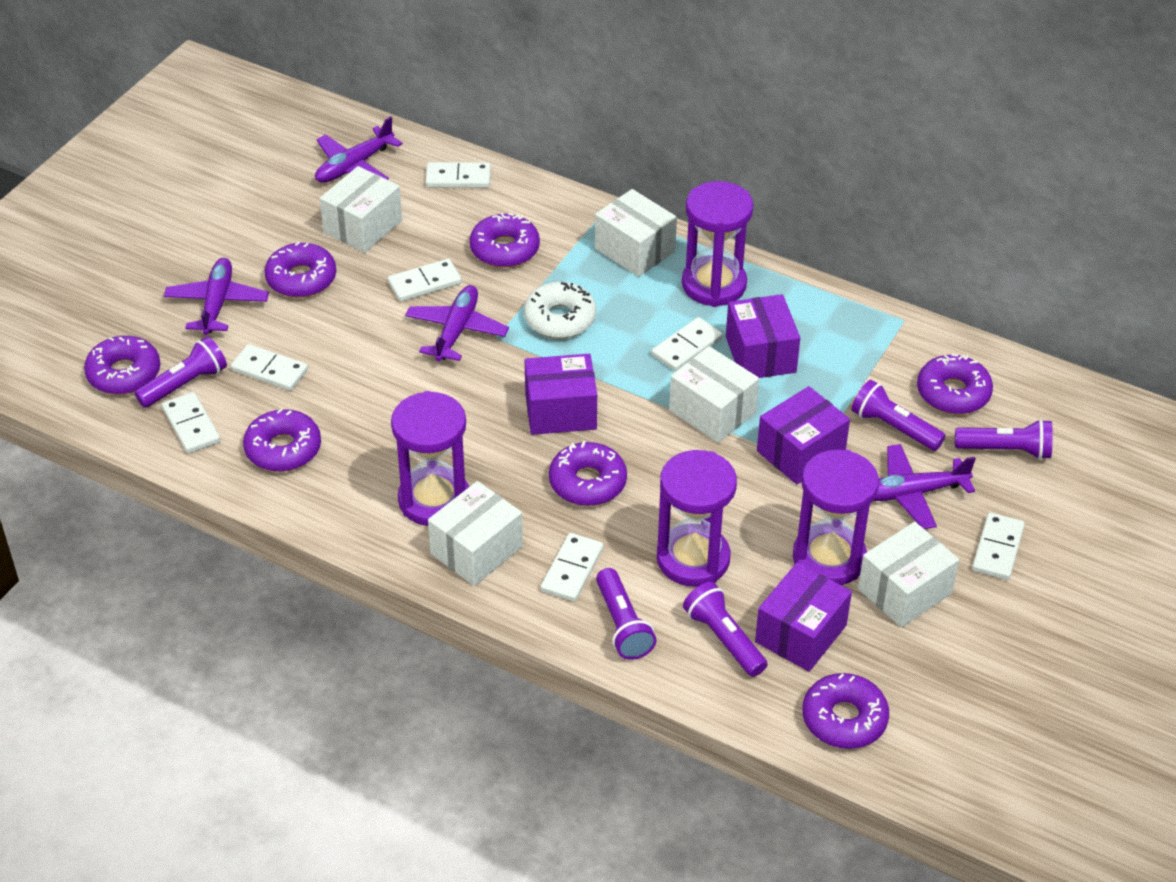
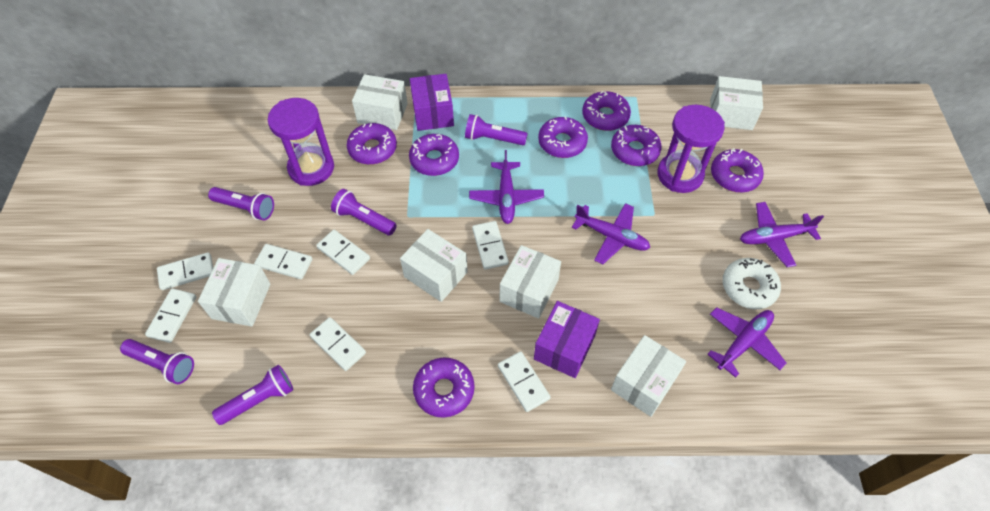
purple box: [525,354,597,435] [726,294,800,378] [755,562,852,672] [757,386,850,484] = 4 -> [410,74,454,131] [534,301,600,378] = 2
purple hourglass: [391,391,469,526] [657,450,737,587] [682,181,753,307] [793,449,879,585] = 4 -> [268,98,334,186] [657,105,725,193] = 2
white box: [320,166,402,253] [428,481,523,586] [595,189,677,277] [669,346,759,443] [858,522,959,627] = 5 -> [198,258,270,327] [352,74,408,130] [400,229,468,302] [500,245,561,319] [611,335,686,417] [710,76,763,130] = 6

